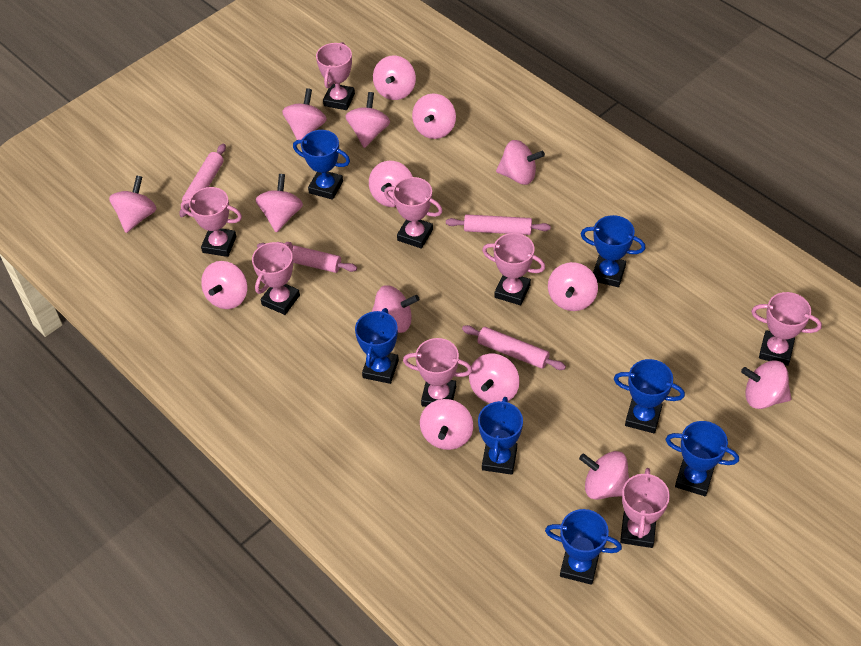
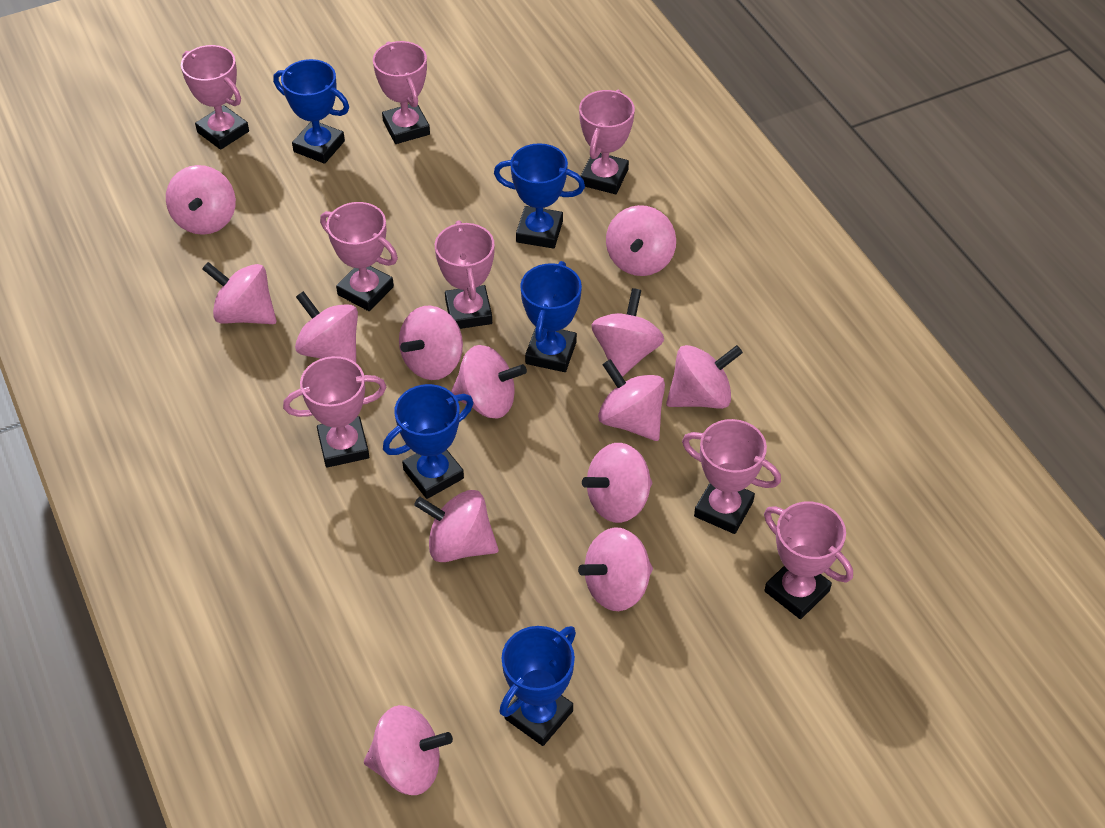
blue trophy: [293,130,350,200] [355,308,399,384] [478,397,523,475] [545,509,622,585] [580,215,645,287] [614,359,685,433] [665,421,739,496] = 7 -> [273,59,349,164] [383,384,474,499] [494,143,585,248] [499,626,576,746] [520,261,582,372] = 5
pink rolling pin: [179,144,226,217] [257,242,357,273] [446,214,551,235] [462,325,566,370] = 4 -> none = 0
pink spinning top: [109,175,157,233] [201,261,247,309] [255,174,303,233] [282,88,327,144] [345,92,390,148] [369,161,413,207] [372,285,419,333] [373,56,416,100] [412,93,456,139] [420,399,473,450] [469,354,520,403] [496,140,545,185] [548,262,598,311] [579,451,629,500] [741,360,791,409] = 15 -> [166,165,236,235] [202,262,277,324] [295,291,358,363] [364,705,453,795] [399,305,463,380] [414,490,499,562] [451,345,527,419] [578,527,653,611] [582,443,652,523] [591,288,664,377] [598,359,665,441] [606,205,676,276] [666,345,743,409] = 13

